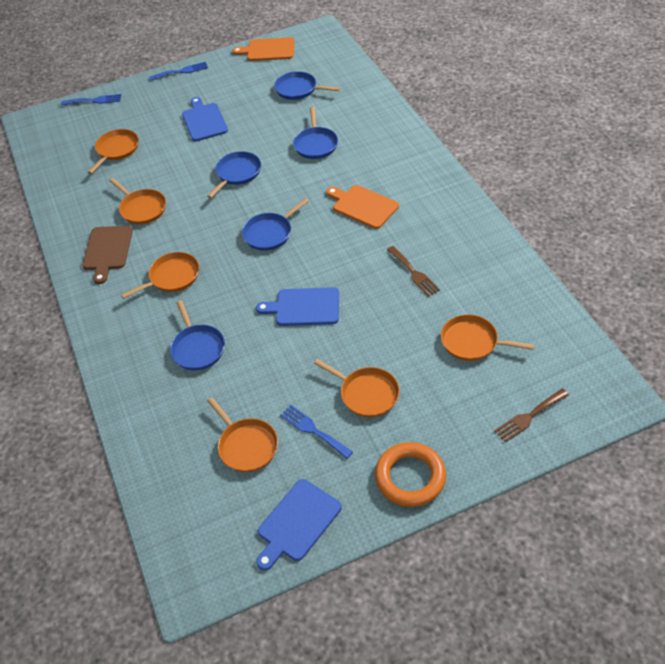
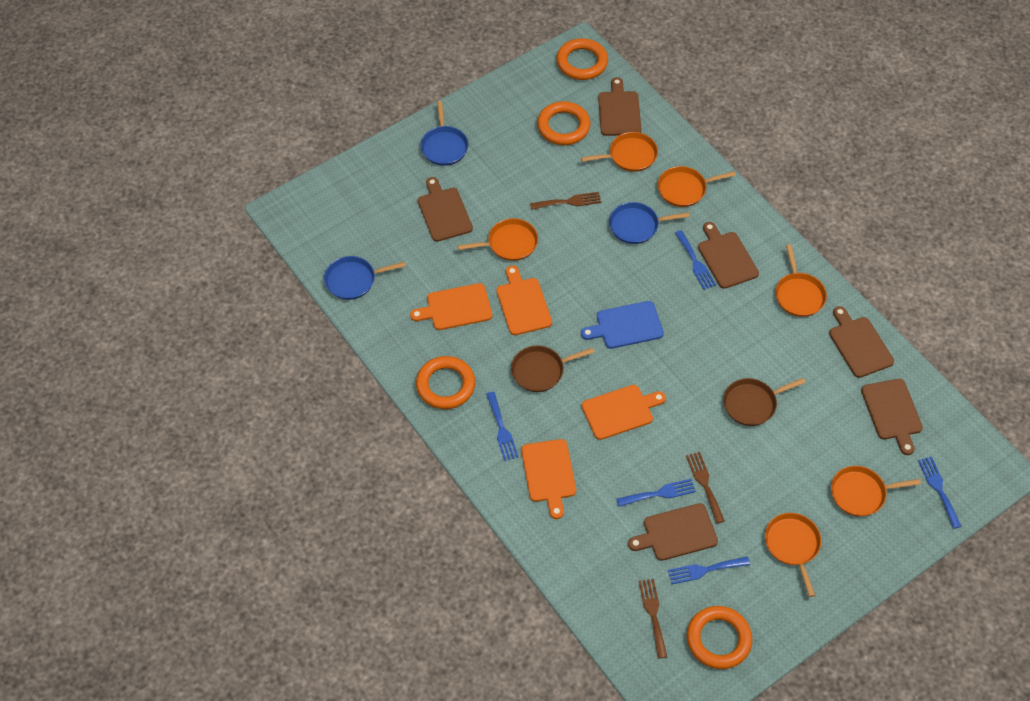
blue cutting board: [182,97,228,141] [256,287,339,326] [256,479,342,571] = 3 -> [581,301,664,349] = 1
blue fork: [61,94,121,106] [149,62,208,80] [280,405,353,459] = 3 -> [486,392,519,461] [616,479,696,507] [668,556,750,584] [675,230,716,290] [918,457,962,529] = 5
blue pan: [170,300,225,370] [207,151,261,198] [242,198,309,251] [274,71,340,100] [293,107,338,159] = 5 -> [324,256,406,300] [421,101,468,166] [609,202,690,244] = 3
brown cutting board: [82,226,133,284] = 1 -> [418,177,473,242] [598,77,642,136] [628,503,718,561] [698,222,759,289] [829,306,894,378] [861,379,923,455] = 6
brown fork: [387,246,440,297] [494,389,569,443] = 2 -> [530,192,601,210] [639,579,667,659] [686,452,725,524] = 3
brown pan: none = 0 -> [511,345,594,392] [723,378,806,426] = 2
orange cutting board: [232,37,295,61] [326,185,399,229] = 2 -> [410,283,492,330] [496,265,552,335] [521,439,576,519] [582,385,666,440] = 4
orange ring: [375,442,446,507] = 1 -> [416,356,475,409] [537,101,590,145] [556,38,608,80] [687,606,753,669] = 4

